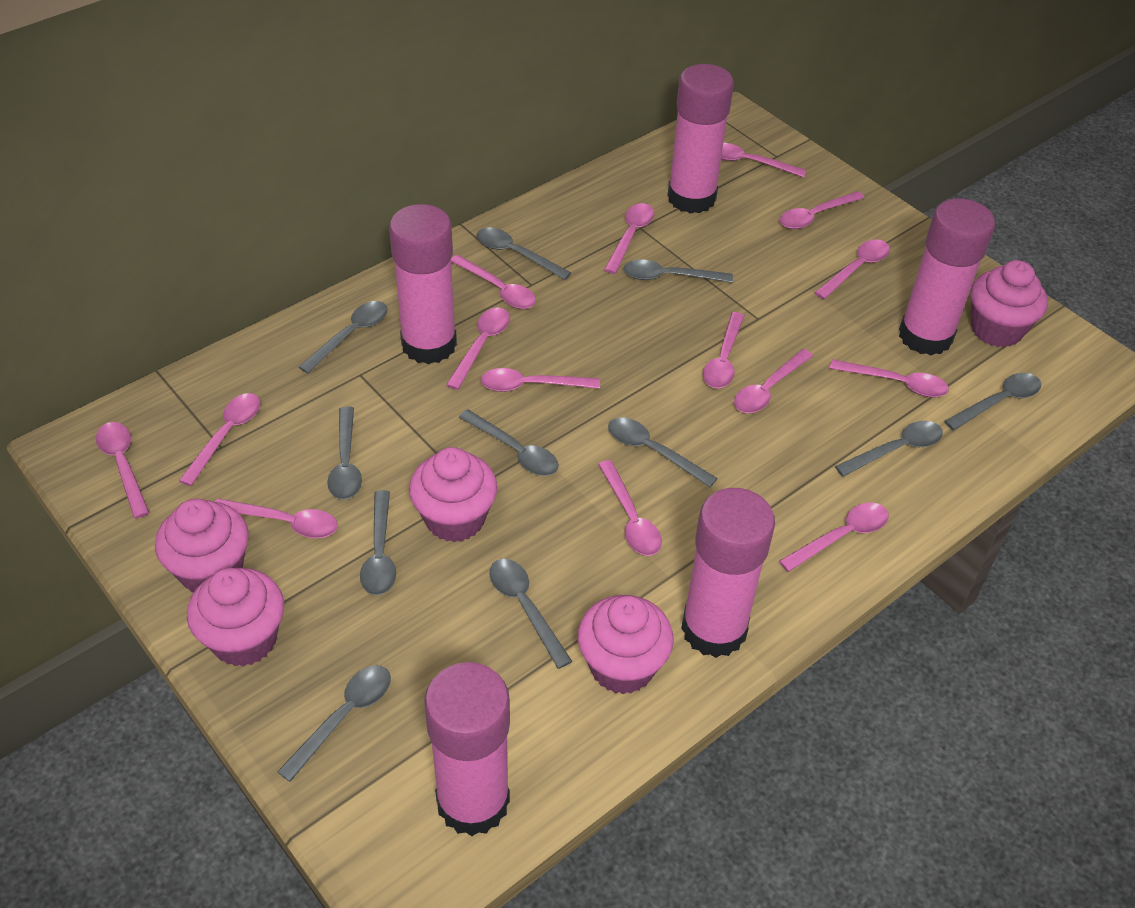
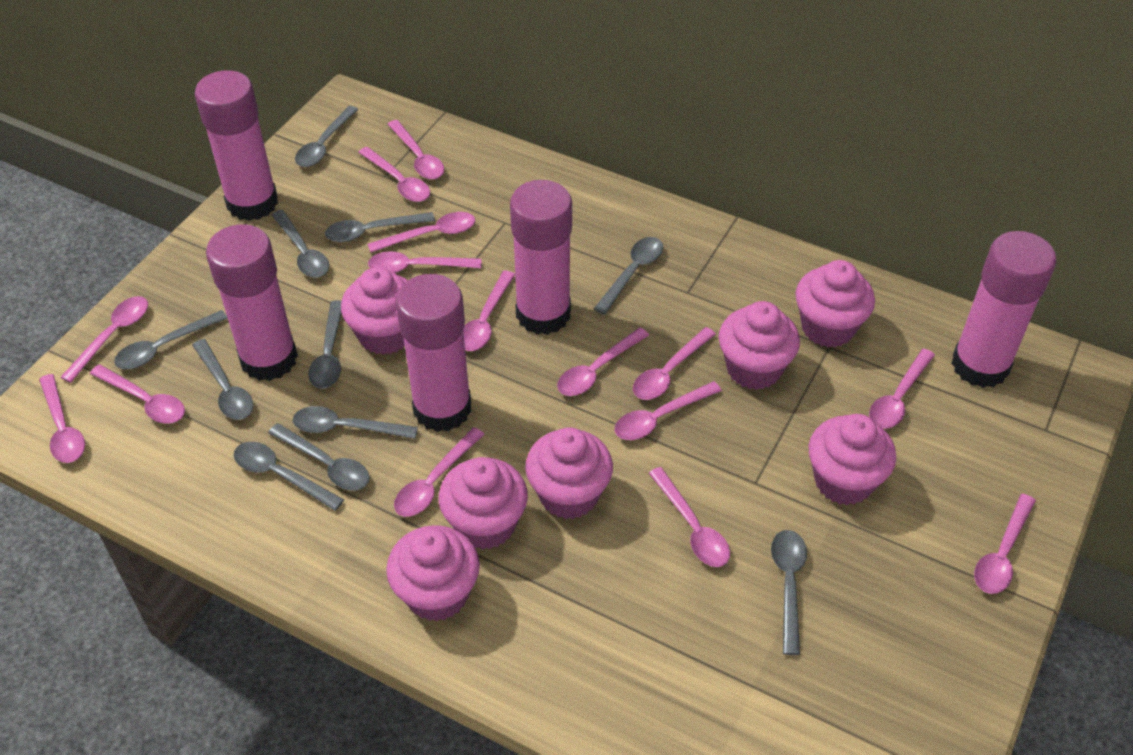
pink cupcake: [155,499,249,592] [187,568,284,667] [409,447,497,542] [578,595,674,694] [971,260,1048,348] = 5 -> [341,267,408,355] [386,525,480,621] [439,457,528,550] [525,427,613,519] [719,301,800,390] [795,260,875,347] [809,414,896,505] = 7

